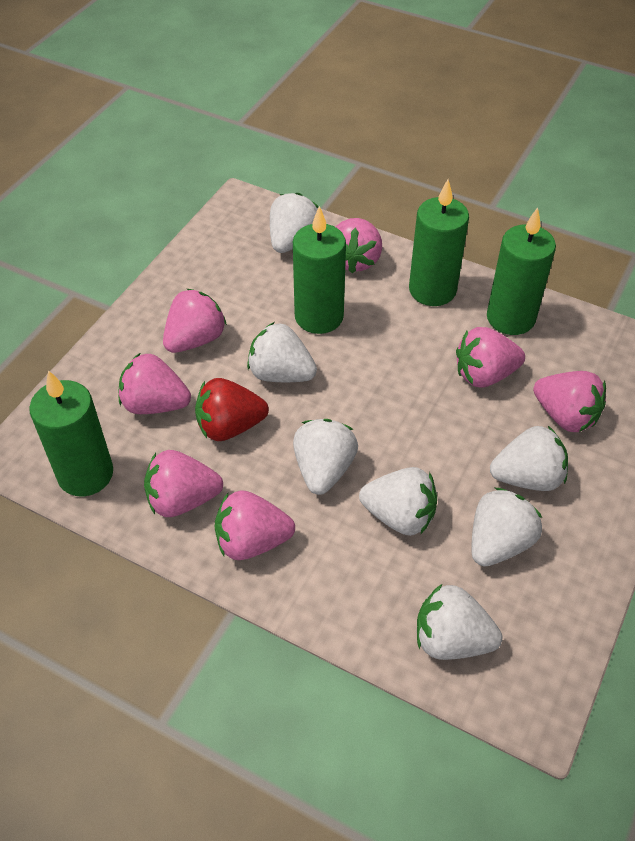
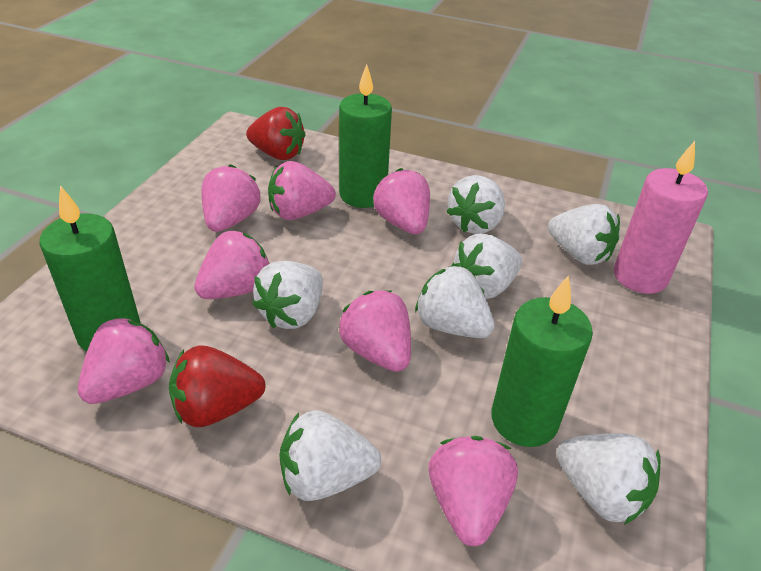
green candle: [29,370,113,496] [293,206,346,334] [409,179,469,306] [487,207,556,335] = 4 -> [40,185,141,351] [339,64,392,208] [491,275,593,447] = 3
pink candle: none = 0 -> [614,141,708,294] = 1
red strawberry: [195,378,269,441] = 1 -> [169,345,265,427] [246,107,306,160] = 2

